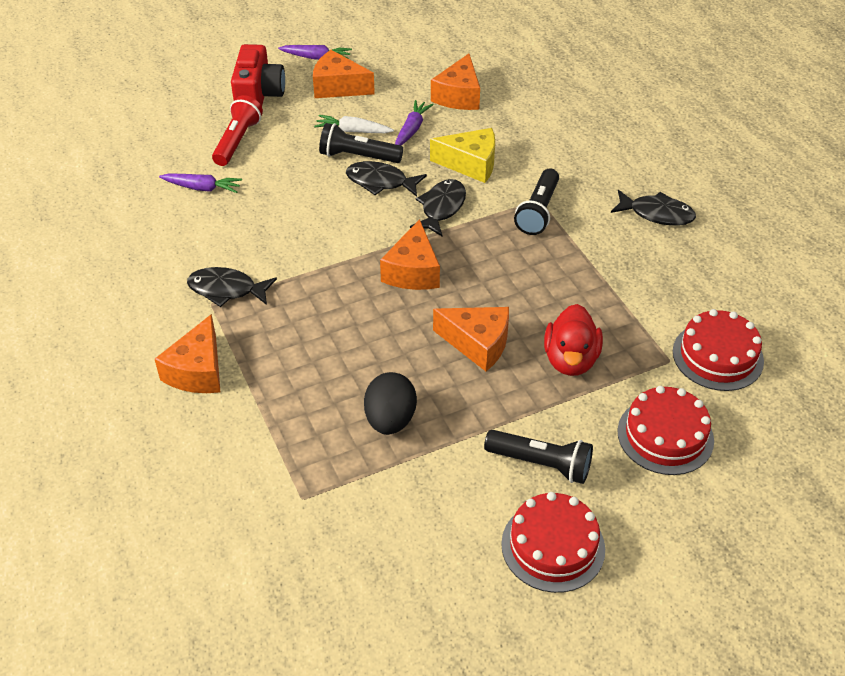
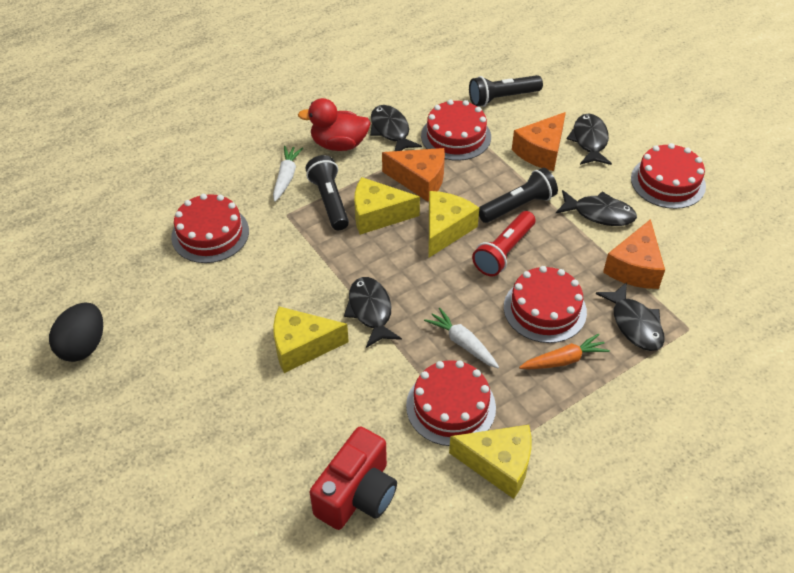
black fish: [187,267,277,307] [346,161,427,197] [410,179,466,237] [611,190,696,226] = 4 -> [344,277,402,348] [370,105,422,151] [556,190,637,226] [567,113,612,165] [596,282,665,351] = 5
orange carrot: none = 0 -> [519,333,610,369] = 1
orange cheese: [155,314,220,393] [313,50,375,98] [380,219,440,290] [431,54,480,110] [433,307,509,371] = 5 -> [382,148,445,202] [512,112,566,171] [603,219,665,289] = 3
purple carrot: [159,174,242,193] [278,45,352,60] [395,100,434,146] = 3 -> none = 0
red cake: [501,492,605,593] [617,386,714,475] [673,309,764,391] = 3 -> [171,194,249,263] [406,360,496,446] [421,99,491,161] [504,266,587,343] [631,143,706,209] = 5
white carrot: [314,115,394,133] = 1 -> [273,146,303,202] [424,308,499,368] = 2
yellow cheese: [430,128,495,183] = 1 -> [273,306,349,373] [354,177,420,235] [429,191,479,258] [449,425,531,499] = 4

